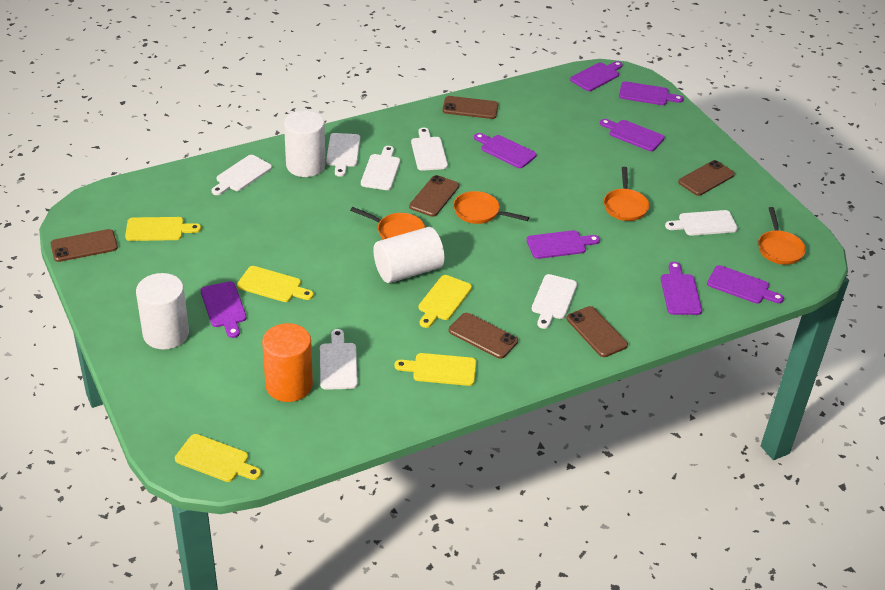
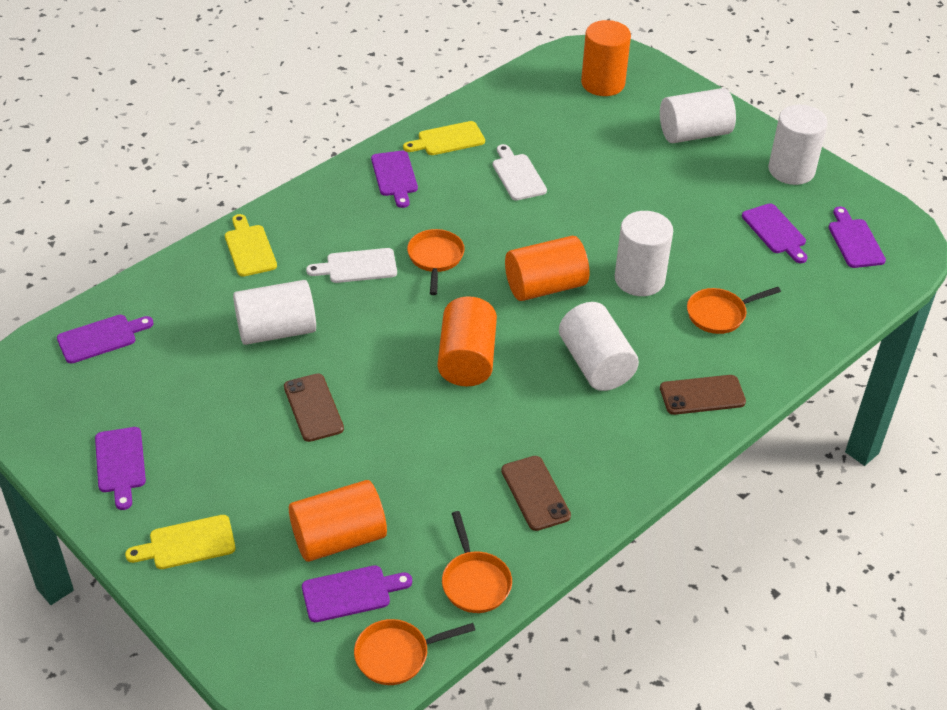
brown phone: [50,229,118,262] [409,175,459,217] [442,96,498,119] [449,313,518,359] [567,306,628,357] [678,160,735,196] = 6 -> [284,374,344,442] [501,456,571,531] [660,375,746,415] = 3
orange cylinder: [262,323,313,402] = 1 -> [289,480,387,562] [438,296,497,386] [505,236,589,301] [581,20,631,96] = 4
purple cutting board: [201,281,247,338] [474,133,537,168] [526,230,600,259] [570,61,623,91] [600,119,664,151] [619,81,684,105] [661,262,702,315] [707,265,784,304] = 8 -> [57,315,154,364] [95,427,146,510] [302,565,412,622] [371,151,418,208] [742,204,807,263] [829,207,886,268] = 6
white cutting board: [211,155,272,195] [320,329,358,390] [326,133,360,177] [361,146,400,190] [411,128,448,171] [532,274,577,329] [665,210,738,236] = 7 -> [306,248,397,283] [493,144,547,200] = 2
white cylinder: [136,273,189,350] [284,110,325,177] [374,227,445,283] = 3 -> [233,280,316,345] [559,302,639,391] [615,211,673,296] [660,88,736,143] [768,105,828,185] = 5
yellow cutting board: [125,217,201,241] [175,434,261,482] [237,266,314,302] [394,353,476,386] [418,275,472,328] = 5 -> [125,515,235,569] [225,214,277,277] [403,121,485,155] = 3

